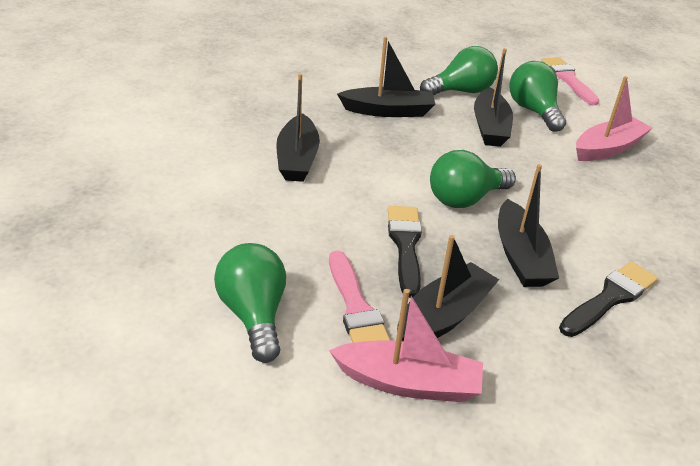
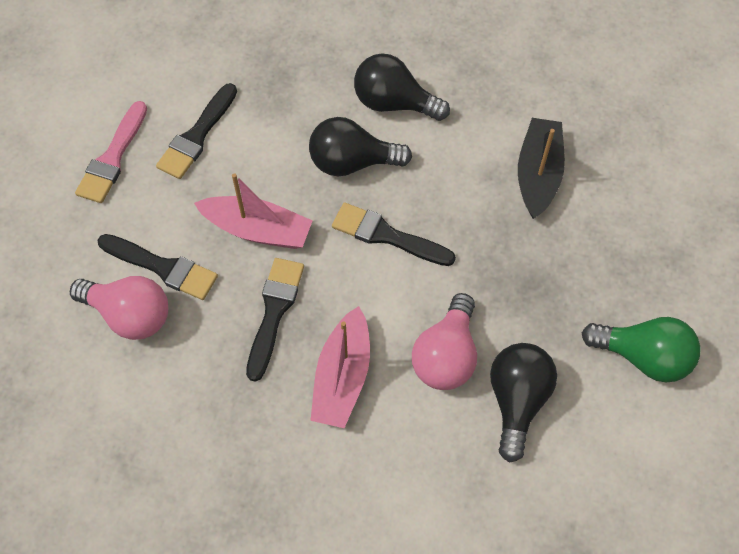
black boat: [276,74,320,182] [337,36,435,117] [397,235,499,341] [474,48,513,147] [498,164,559,287] = 5 -> [518,118,565,219] = 1
black brush: [388,206,422,298] [559,261,658,337] = 2 -> [97,234,218,300] [156,83,237,179] [246,258,304,382] [332,202,456,266] = 4
black light bulb: none = 0 -> [309,117,412,176] [354,54,450,121] [490,343,557,463] = 3
green light bulb: [214,243,286,363] [420,46,498,95] [430,150,516,208] [509,61,566,132] = 4 -> [582,317,701,382] = 1
pink brush: [329,251,390,343] [541,57,599,105] = 2 -> [75,101,147,203] = 1
pink light bulb: none = 0 -> [70,276,168,340] [412,293,477,390] = 2

